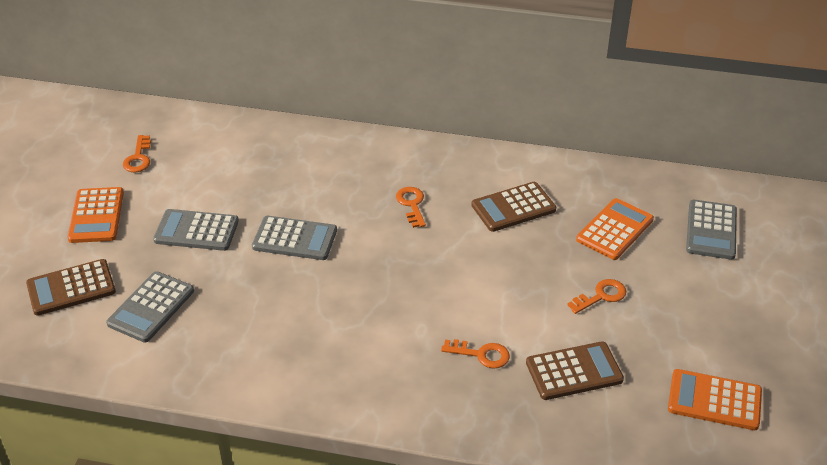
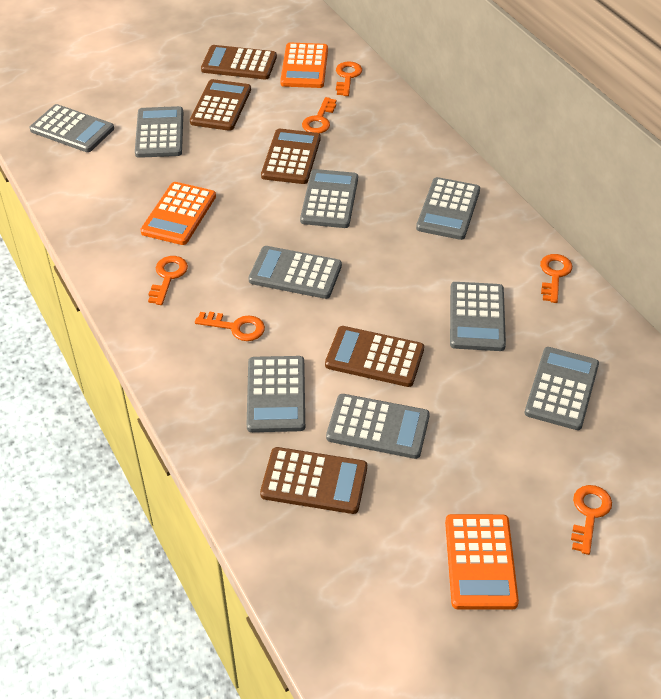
brown calculator: [26,259,116,316] [471,182,556,232] [526,341,624,400] = 3 -> [190,79,251,131] [201,45,277,79] [260,447,367,514] [261,129,321,184] [325,326,424,387] = 5
grey calculator: [106,271,194,343] [153,209,239,251] [252,216,337,260] [686,200,737,260] = 4 -> [29,104,114,152] [135,106,183,158] [247,356,305,432] [249,246,342,299] [300,169,358,228] [326,394,430,459] [416,177,480,240] [450,282,506,351] [525,347,599,430] = 9
orange key: [123,135,151,172] [396,187,426,228] [441,339,510,369] [568,279,626,314] = 4 -> [148,256,188,305] [195,312,265,341] [302,97,336,133] [336,61,362,96] [540,254,572,303] [571,485,612,555] = 6

